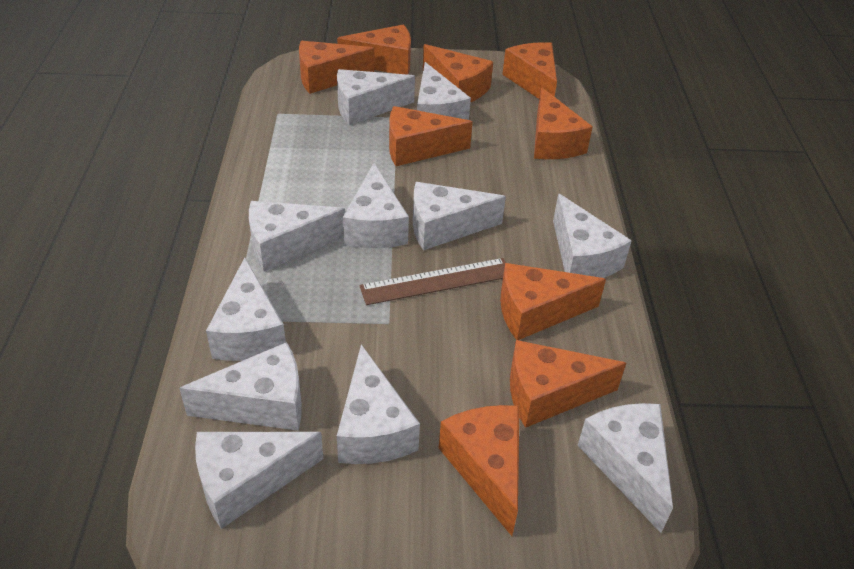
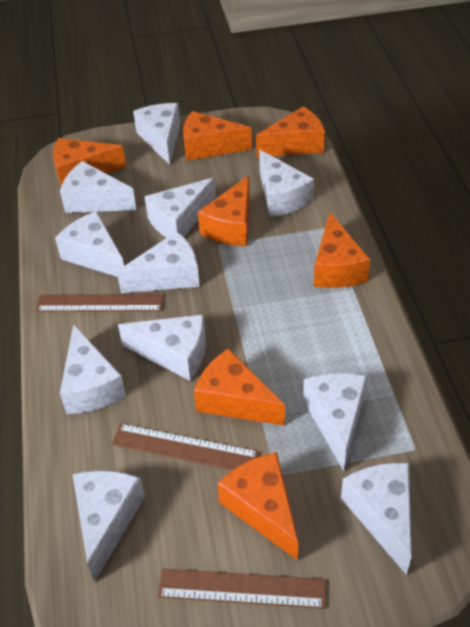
brown ruler: [359,258,506,305] = 1 -> [36,294,164,312] [112,423,259,470] [158,568,326,609] = 3
orange cheese: [299,41,374,94] [337,24,411,75] [389,106,473,166] [423,44,493,103] [439,405,519,536] [500,263,606,340] [502,42,557,99] [510,340,626,428] [534,87,593,159] = 9 -> [53,138,126,186] [183,111,252,161] [194,348,285,426] [198,175,250,246] [217,452,298,561] [256,106,325,157] [314,212,370,288] = 7

